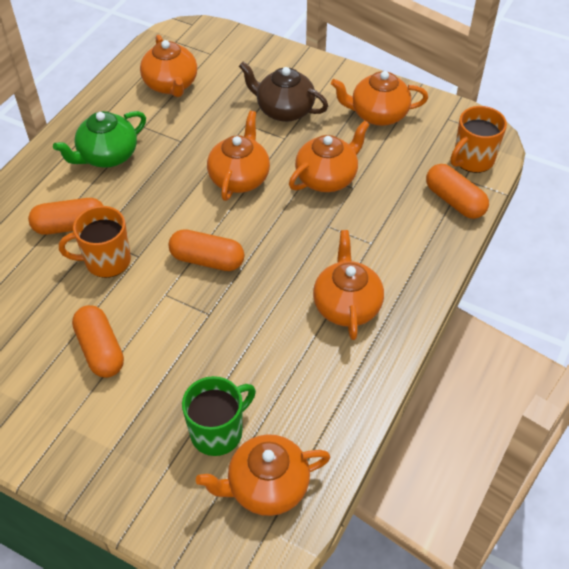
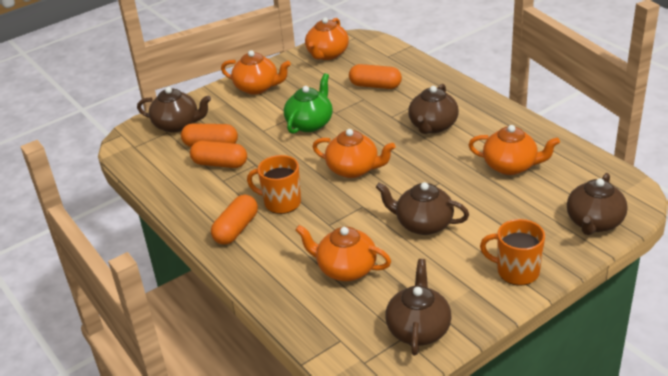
brown teapot: [239,62,328,122] = 1 -> [137,87,211,133] [376,182,469,235] [385,259,452,356] [408,84,459,134] [567,173,628,235] = 5
green mug: [182,376,256,456] = 1 -> none = 0
orange teapot: [140,35,197,97] [196,434,330,516] [207,111,270,201] [289,120,370,192] [313,230,384,340] [331,71,428,126] = 6 -> [221,50,291,95] [295,225,391,281] [305,17,349,60] [313,129,395,178] [469,125,560,175] = 5

